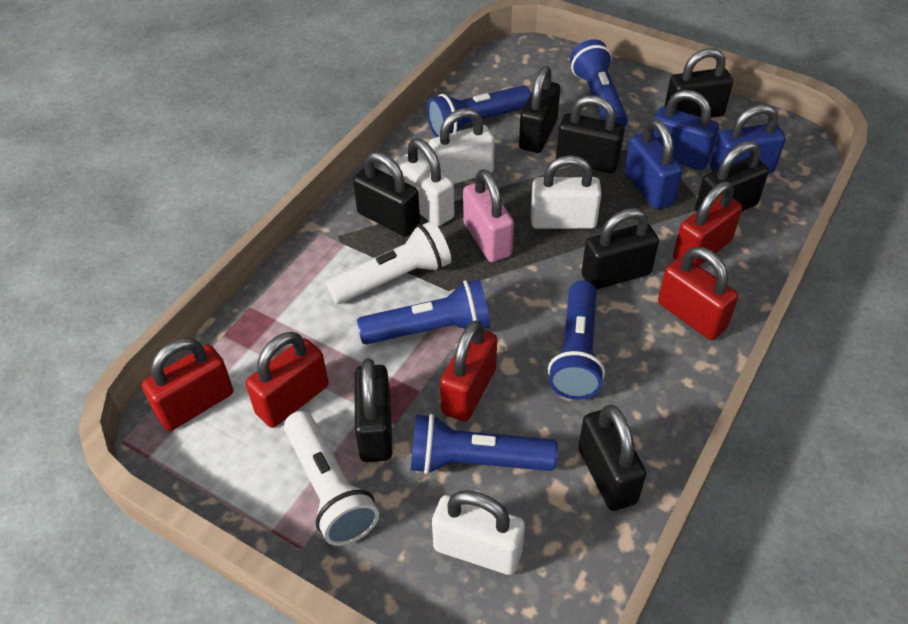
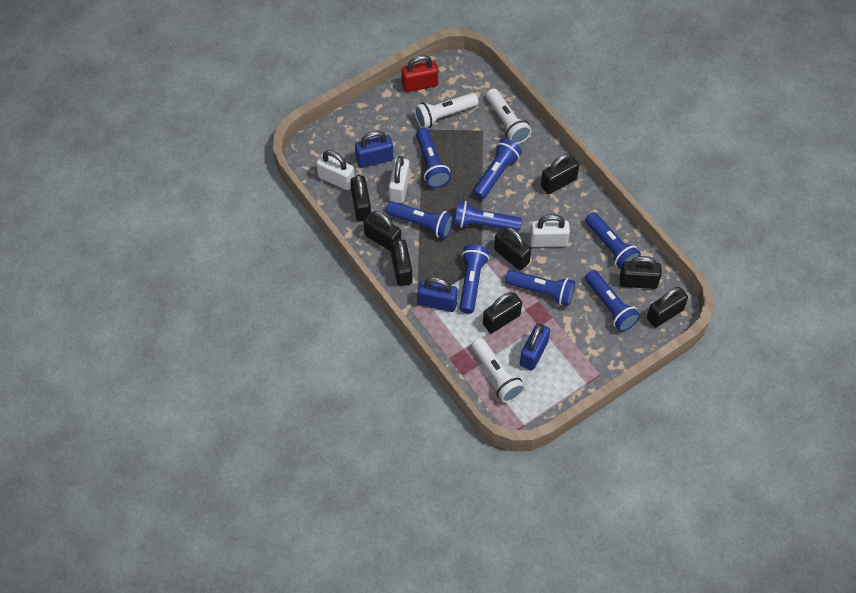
blue flashlight: [357,279,490,345] [411,414,558,474] [427,86,531,137] [548,280,605,400] [570,39,628,127] = 5 -> [386,201,453,238] [416,128,451,188] [454,201,522,232] [460,244,489,314] [473,139,522,200] [505,270,575,306] [585,212,641,270] [585,270,640,332] = 8
pink padlock: [463,169,514,262] = 1 -> none = 0
red padlock: [142,338,233,431] [246,332,328,428] [440,320,497,422] [658,247,738,340] [673,182,742,266] = 5 -> [402,55,438,92] = 1
white flashlight: [284,411,379,546] [326,221,451,304] = 2 -> [414,93,478,128] [471,338,525,403] [486,88,532,144] = 3
white padlock: [396,138,454,226] [429,108,495,184] [432,490,525,575] [531,155,602,229] = 4 -> [316,150,355,190] [389,156,410,203] [530,214,570,247] = 3

